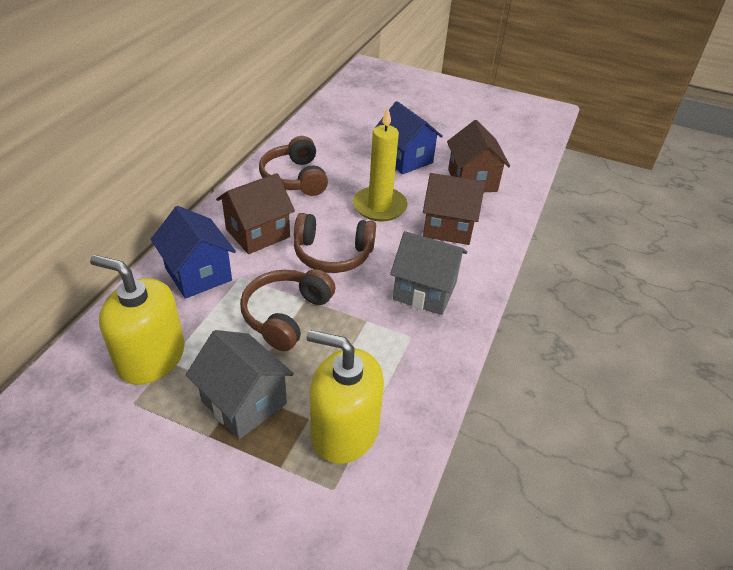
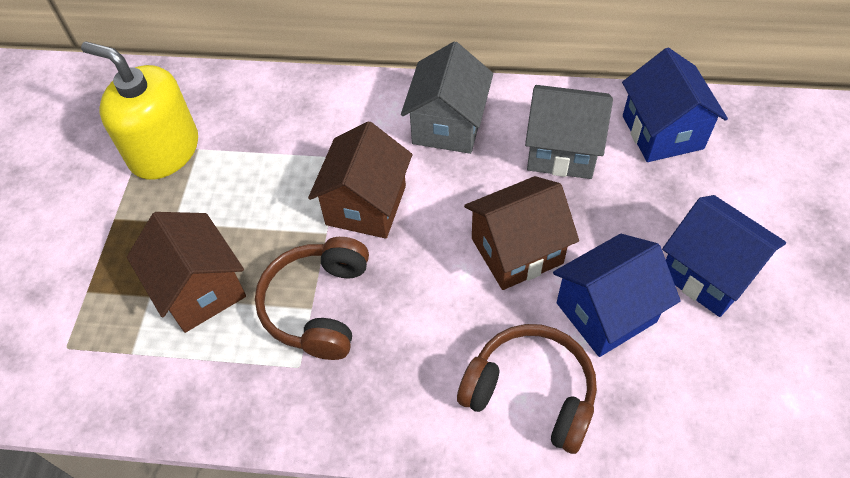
blue house: [151,206,236,299] [376,101,443,174] = 2 -> [553,234,681,357] [622,48,728,162] [662,195,786,317] = 3
brown headphones: [240,269,336,351] [259,136,328,196] [294,213,376,273] = 3 -> [255,237,369,360] [457,324,597,454] = 2
yellow candle: [353,107,408,221] = 1 -> none = 0
yellow soap dispenser: [90,255,185,385] [307,330,384,464] = 2 -> [81,41,198,180] = 1

